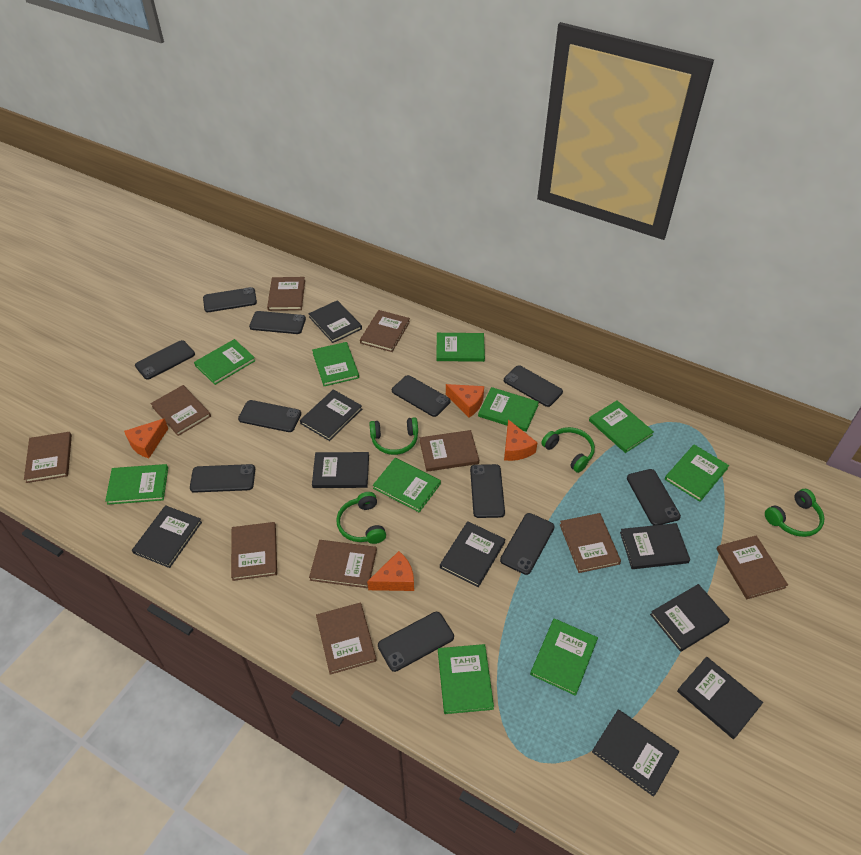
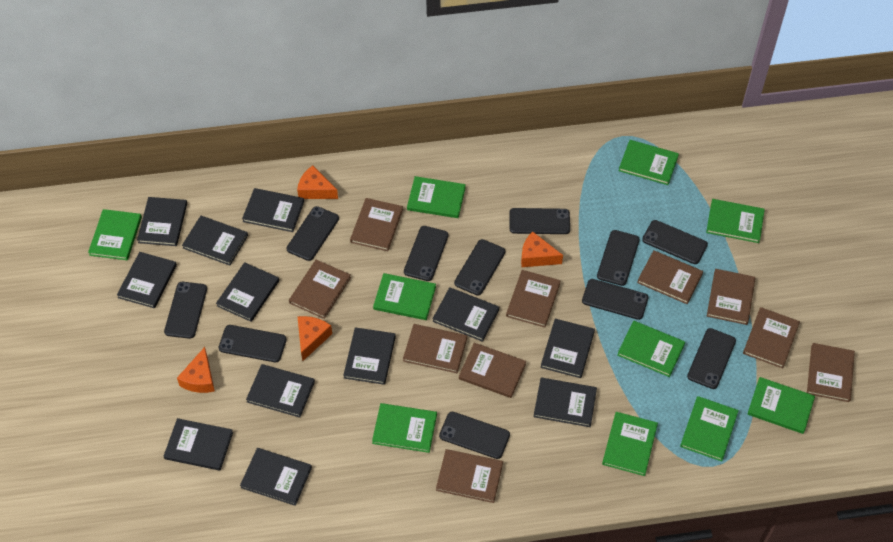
black book: [132,505,202,568] [300,389,362,441] [308,300,362,343] [312,452,369,488] [440,521,506,587] [592,710,679,797] [620,523,690,569] [650,584,730,652] [677,657,763,739] = 9 -> [117,252,177,308] [137,197,187,246] [164,418,233,471] [182,216,248,266] [216,262,279,322] [240,448,312,506] [242,188,304,232] [246,364,315,417] [343,327,396,385] [433,287,499,342] [534,378,597,427] [541,319,595,378] = 12
green headphones: [336,492,386,544] [369,417,418,455] [541,427,595,473] [765,489,825,537] = 4 -> none = 0

